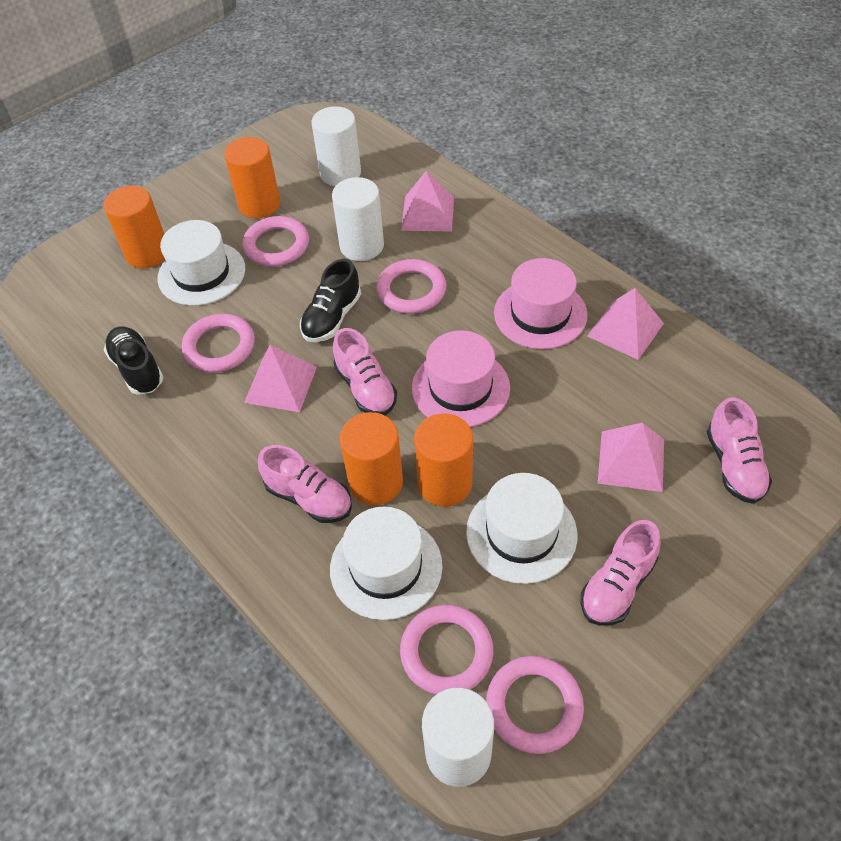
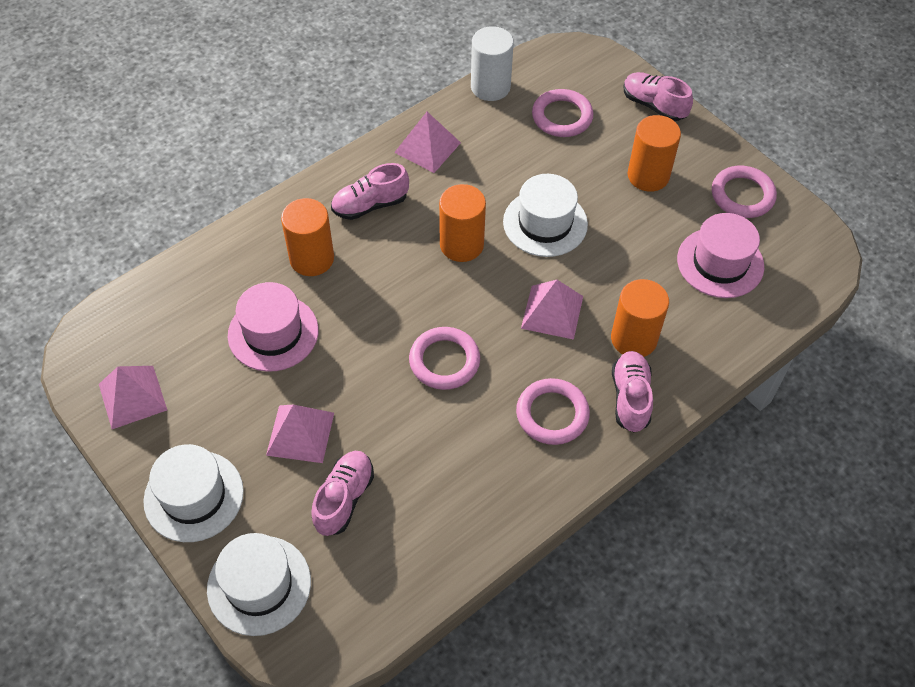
black shoe: [104,326,164,395] [300,259,361,342] = 2 -> none = 0
pink ring: [182,314,255,372] [242,216,309,266] [376,259,446,314] [400,605,493,695] [486,656,584,754] = 5 -> [409,327,480,390] [516,378,590,445] [532,89,593,137] [712,166,777,218] = 4
white cylinder: [312,106,361,186] [332,177,384,261] [422,688,494,787] = 3 -> [471,26,514,101] = 1

